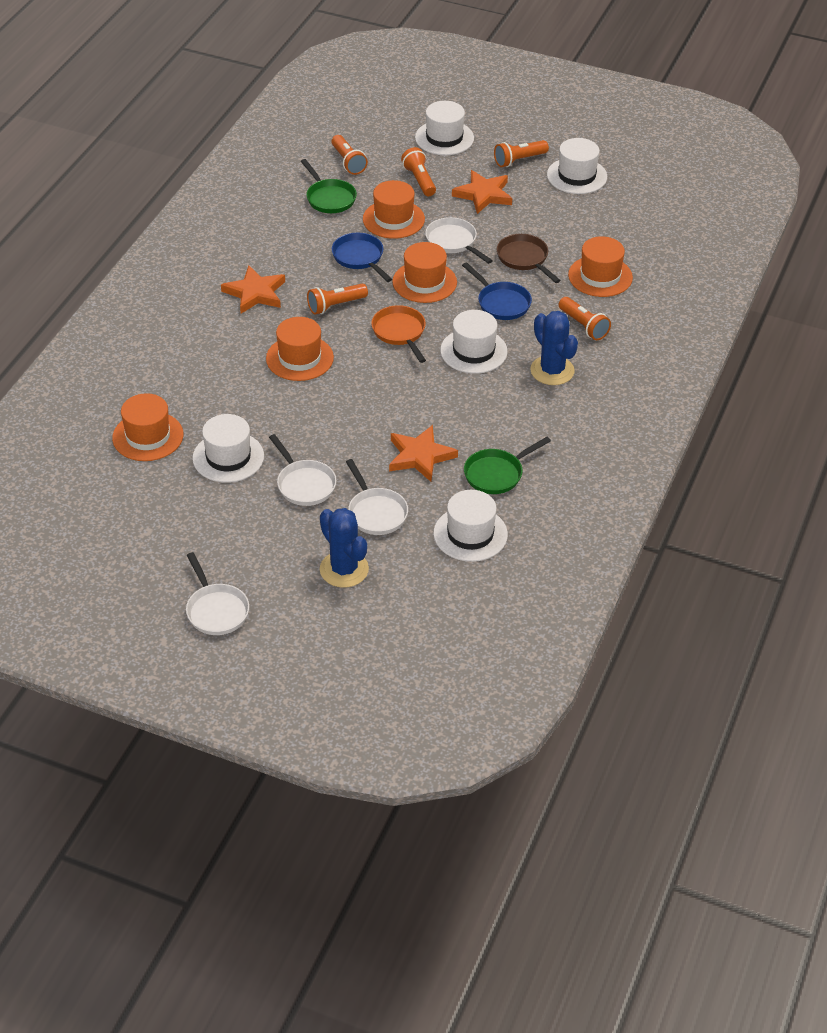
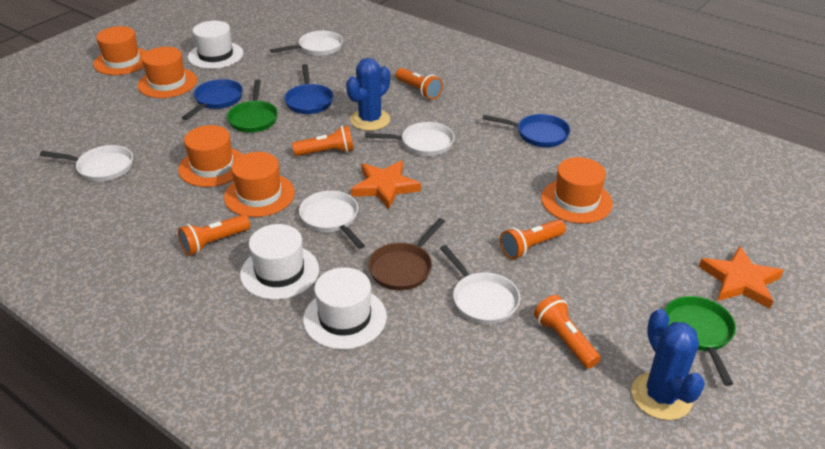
blue pan: [332,233,392,282] [462,262,532,320] = 2 -> [182,79,243,120] [284,64,333,114] [483,114,570,147] = 3
orange pan: [371,305,426,363] = 1 -> none = 0
orange star: [221,265,285,314] [389,425,458,482] [452,170,512,214] = 3 -> [351,161,421,209] [699,246,784,309] = 2
white hat: [192,414,264,483] [415,101,474,155] [433,490,508,562] [440,310,508,374] [547,138,607,194] = 5 -> [188,21,243,69] [240,224,319,300] [303,267,387,350] = 3
white pan: [186,552,249,635] [269,434,337,506] [346,459,408,535] [425,217,493,264] = 4 -> [40,145,133,182] [270,31,343,56] [299,191,365,249] [365,122,455,156] [440,245,520,324] = 5

